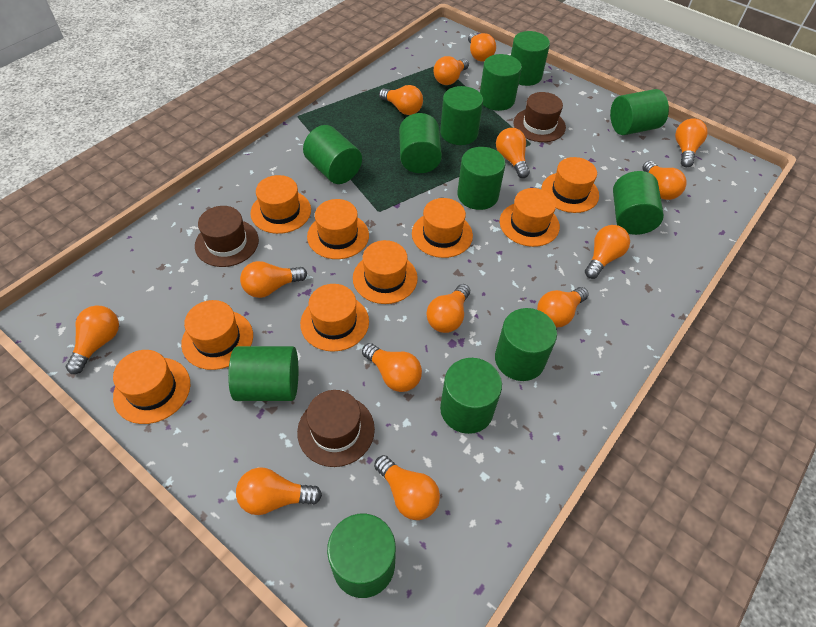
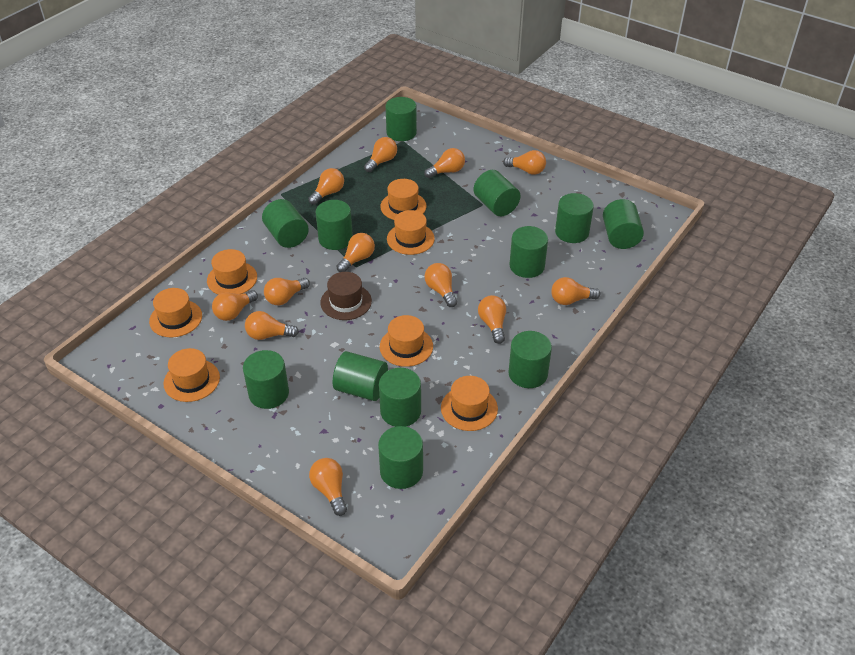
brown hat: [195,206,259,267] [297,390,375,467] [513,92,566,142] = 3 -> [320,272,372,320] = 1
orange hat: [113,350,190,424] [181,300,253,370] [250,175,311,234] [300,284,369,352] [307,199,369,259] [353,240,418,304] [412,198,473,258] [500,188,560,247] [542,157,599,213] = 9 -> [149,288,202,337] [163,348,220,402] [207,249,257,295] [380,179,426,220] [380,315,433,367] [387,210,435,255] [441,376,498,431] = 7
orange light bulb: [66,306,119,374] [236,468,322,515] [240,261,307,298] [362,343,422,392] [374,455,440,520] [379,85,423,115] [426,284,470,333] [434,56,469,85] [468,33,496,61] [496,128,530,178] [537,287,589,328] [585,225,630,279] [642,161,686,200] [675,118,708,167] = 14 -> [212,290,258,321] [245,311,299,340] [264,278,310,305] [308,168,344,205] [309,458,347,516] [336,233,375,272] [364,137,397,172] [424,148,465,178] [425,263,457,307] [478,295,506,344] [503,150,546,175] [551,277,600,305] = 12

